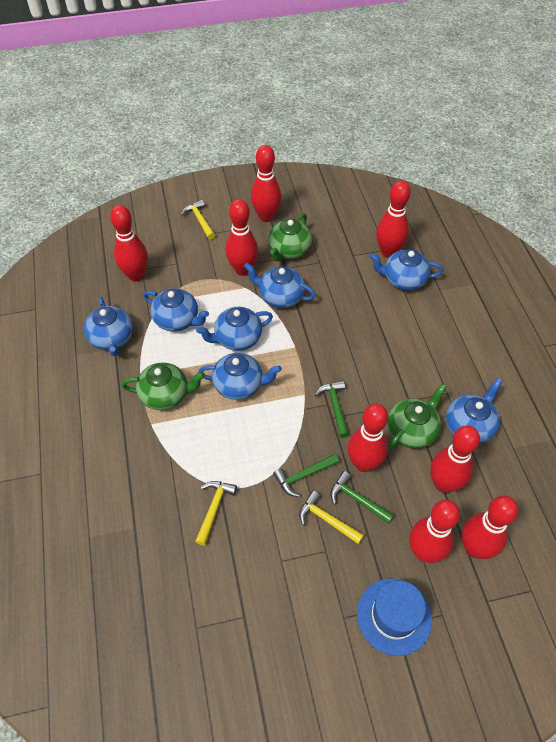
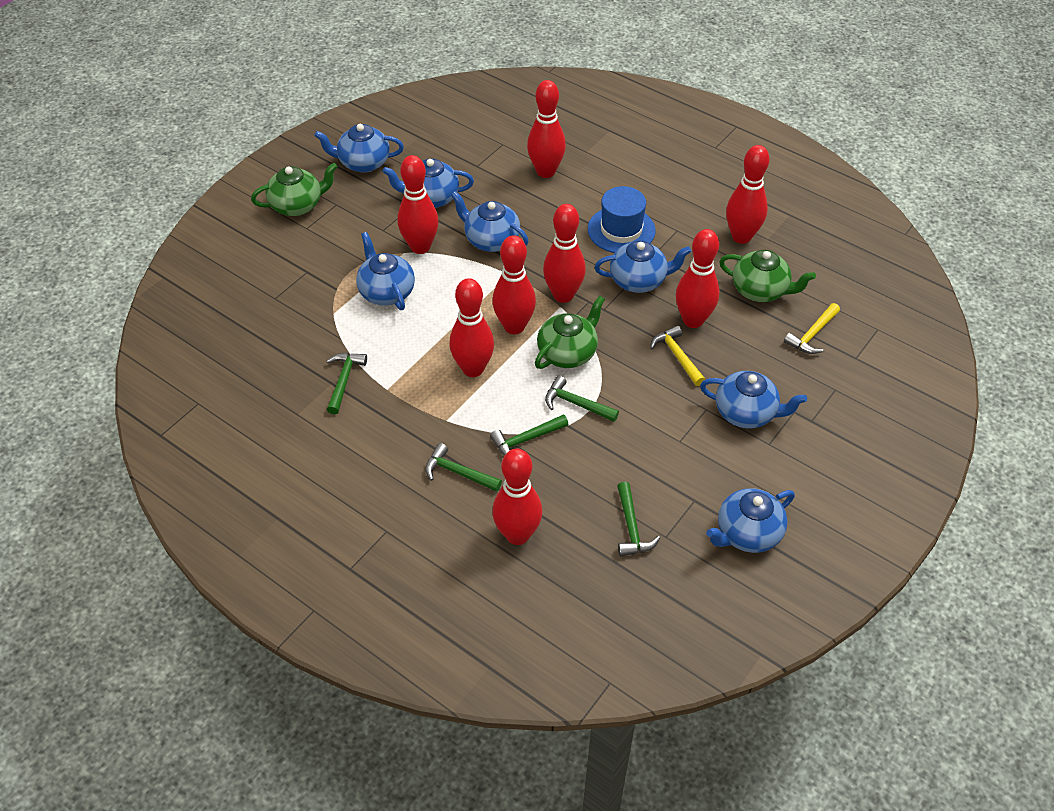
green hammer: [273,454,339,497] [315,380,349,438] [330,471,394,524] = 3 -> [327,353,367,414] [425,443,502,492] [490,414,569,456] [545,376,619,422] [617,482,660,556] = 5
yellow hammer: [181,200,215,240] [195,481,237,546] [299,491,364,544] = 3 -> [650,325,705,386] [784,303,840,354] = 2

